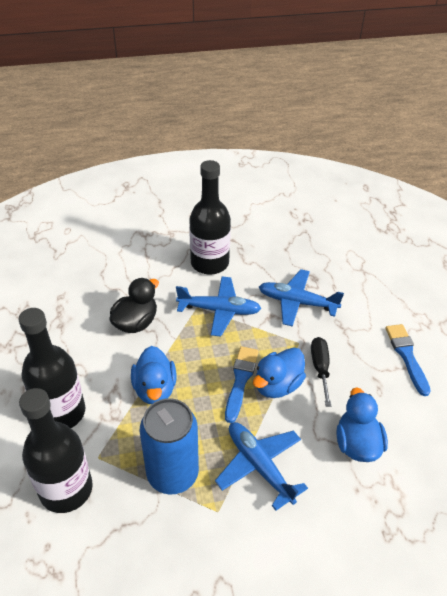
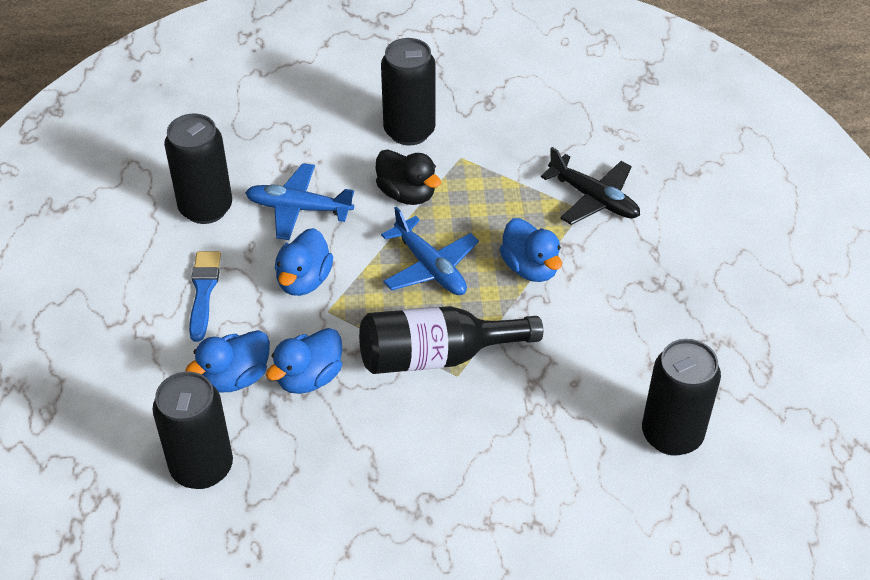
black bottle: [18,308,85,428] [19,388,93,513] [189,160,231,275] = 3 -> [359,306,543,374] = 1
black can: none = 0 -> [153,372,233,489] [164,113,232,224] [381,38,435,145] [642,339,721,456] = 4
black plane: none = 0 -> [541,147,640,225] = 1
black screwdriver: [311,337,331,407] = 1 -> none = 0
blue brush: [225,346,259,423] [385,324,431,396] = 2 -> [189,251,221,342] = 1
blue can: [140,398,199,494] = 1 -> none = 0
blue duck: [131,346,177,404] [253,347,306,398] [337,387,388,462] = 3 -> [185,330,270,393] [266,328,342,394] [275,228,333,296] [500,218,562,282] = 4
blue plane: [176,277,261,337] [215,422,308,511] [259,269,344,327] = 3 -> [245,163,354,240] [381,206,479,295] = 2

